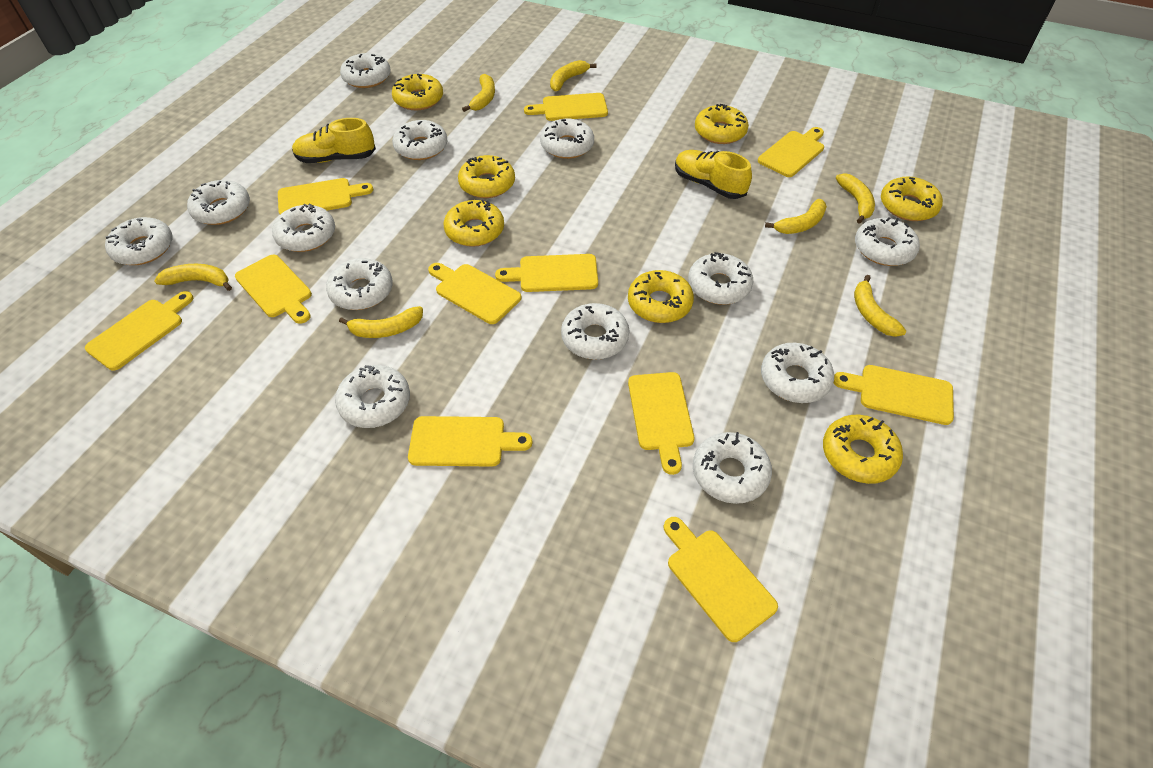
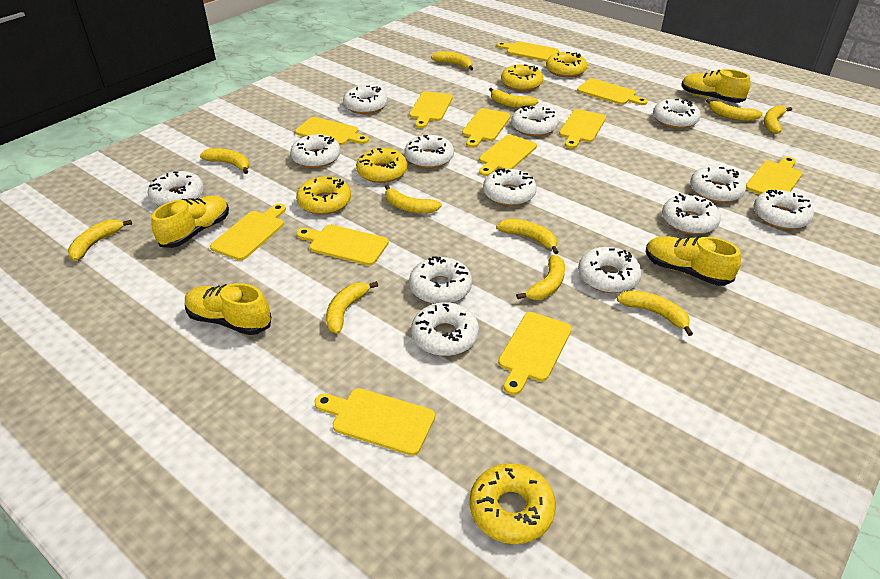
yellow banana: [154,264,232,291] [339,306,423,338] [462,74,495,112] [550,60,597,92] [765,199,827,234] [836,173,875,224] [854,275,906,337] = 7 -> [68,219,132,261] [200,148,249,174] [326,281,378,334] [385,185,442,214] [431,51,473,70] [489,88,539,108] [496,219,559,254] [516,255,565,300] [617,290,693,336] [706,99,763,121] [764,105,792,134] = 11
yellow cutting board: [85,291,193,371] [235,254,312,324] [278,178,373,214] [408,416,533,467] [428,263,522,324] [495,254,598,292] [524,93,608,121] [628,372,695,475] [663,517,778,642] [758,127,824,177] [833,365,954,425] = 11 -> [210,203,286,261] [295,117,369,145] [296,225,389,266] [314,388,435,456] [409,91,453,128] [462,108,511,148] [479,135,537,176] [497,41,559,61] [498,312,572,395] [559,109,606,149] [577,78,648,105] [746,156,802,194] = 12
yellow donut: [392,74,443,111] [444,200,504,247] [458,155,515,198] [628,270,694,323] [695,104,749,144] [823,415,903,484] [881,177,943,221] = 7 -> [296,176,351,215] [356,148,407,183] [469,463,556,544] [501,65,543,91] [546,52,587,77] = 5
yellow shoe: [292,118,376,163] [675,150,752,199] = 2 -> [152,196,229,248] [185,283,271,335] [646,236,741,286] [681,69,750,103] = 4

